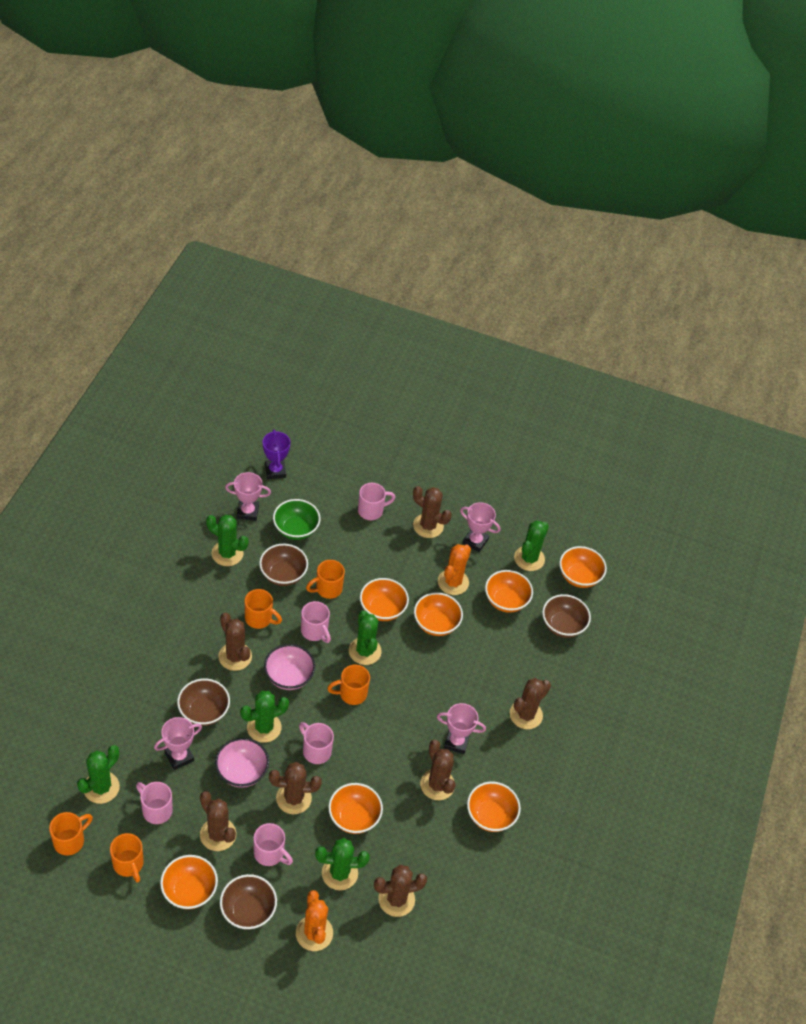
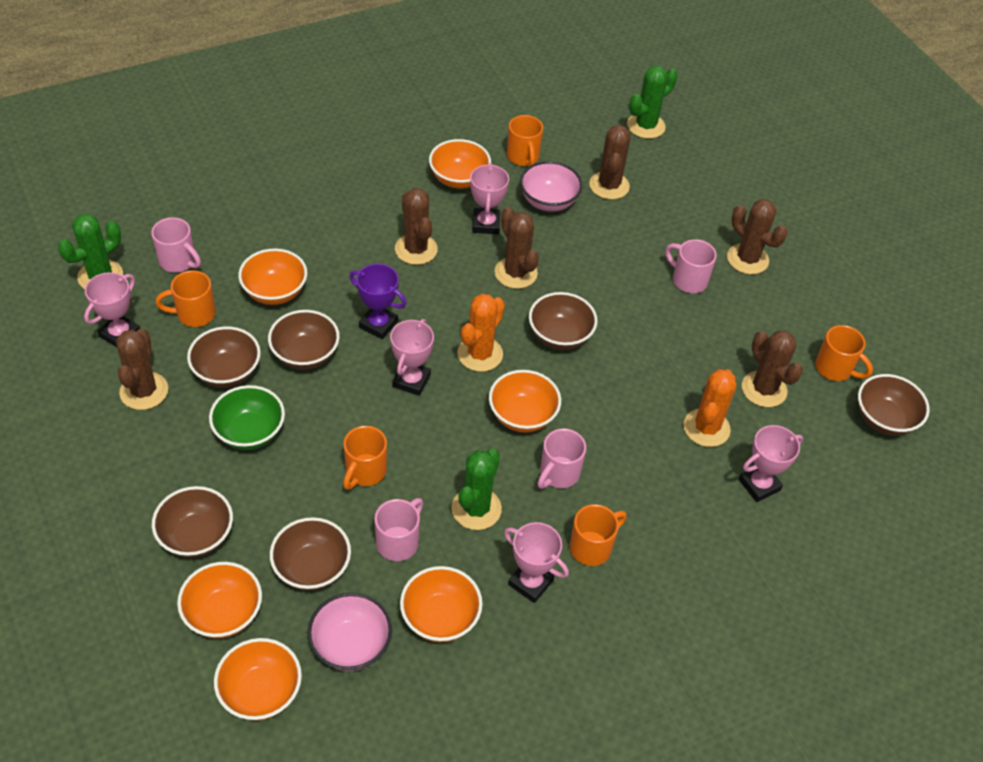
brown bowl: [177,678,230,726] [220,874,277,930] [259,544,308,586] [542,594,591,638] = 4 -> [152,486,233,558] [187,327,261,388] [268,310,340,370] [270,517,351,591] [529,292,597,350] [858,374,930,436] = 6
brown cactus: [200,791,236,851] [218,613,252,671] [269,762,322,814] [374,865,427,917] [413,486,452,538] [420,740,456,800] [510,678,551,729] = 7 -> [116,329,168,410] [395,188,438,265] [494,207,539,289] [589,125,631,200] [727,199,788,274] [742,330,803,407] = 6
green cactus: [77,745,120,804] [206,515,248,566] [240,691,289,743] [315,838,369,890] [349,610,382,665] [514,521,549,571] = 6 -> [58,213,123,289] [451,449,502,530] [627,66,678,139] = 3
orange bowl: [160,855,218,909] [328,783,383,834] [360,578,409,621] [414,592,463,636] [467,782,521,832] [485,570,533,613] [559,546,607,588] = 7 -> [177,562,262,639] [214,638,302,720] [238,248,307,305] [400,566,483,643] [429,139,491,189] [489,370,561,433] = 6
pink mug: [136,782,173,824] [253,823,293,866] [299,722,334,764] [301,601,331,643] [358,483,396,520] = 5 -> [151,217,201,273] [374,498,423,561] [538,428,586,489] [665,239,717,293] = 4
pink trophy: [154,717,202,770] [225,472,271,521] [437,703,486,754] [460,502,500,552] = 4 -> [84,272,140,347] [390,319,434,396] [470,163,509,234] [504,522,569,603] [739,425,803,502] = 5

